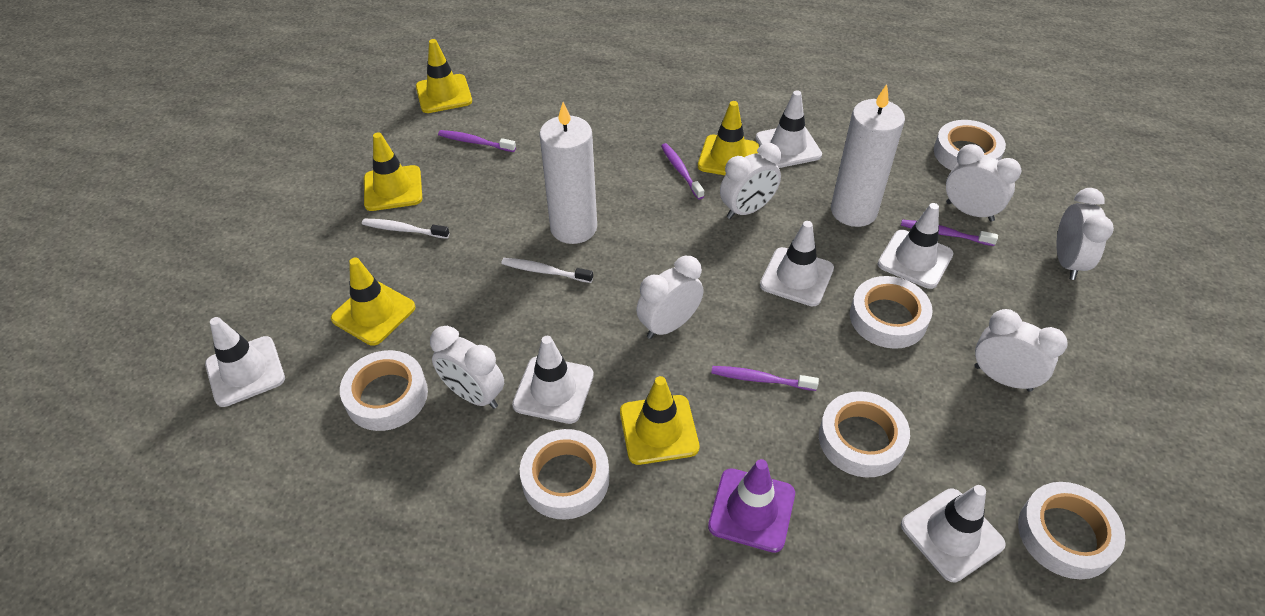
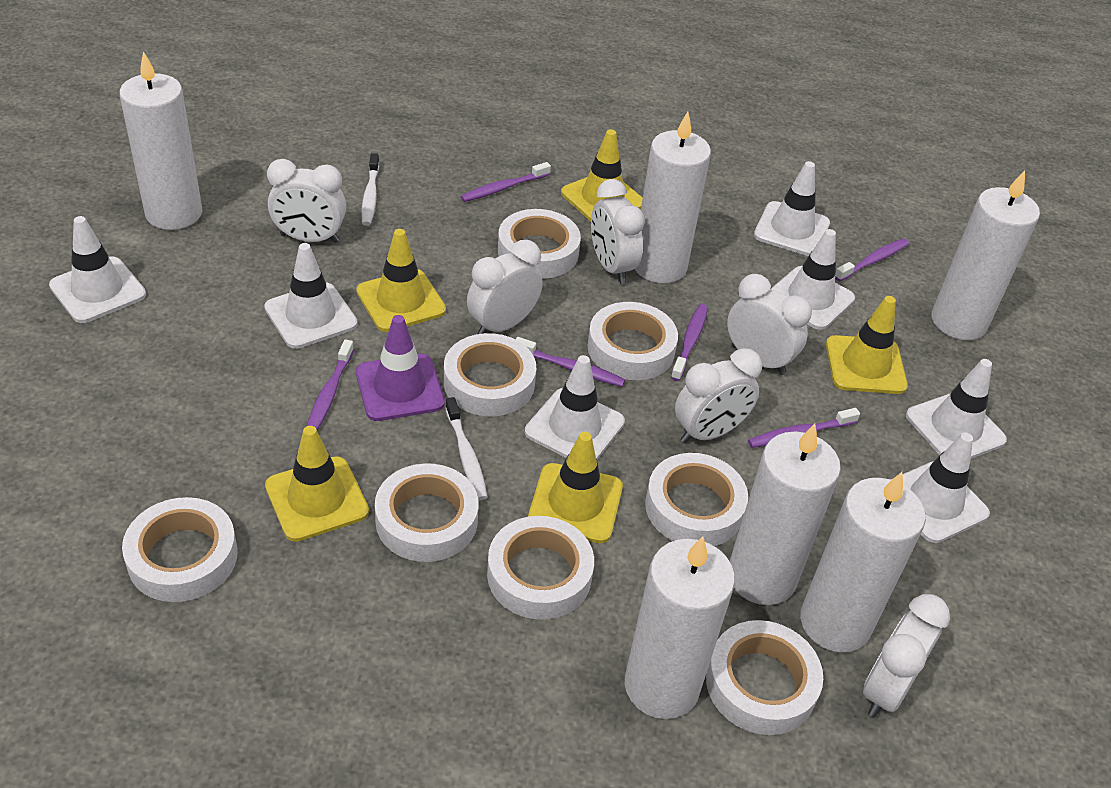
purple toothbrush: [438,130,516,152] [661,143,704,200] [711,366,819,391] [901,219,998,246] = 4 -> [307,339,354,430] [460,162,551,202] [516,337,625,387] [671,304,708,381] [748,408,860,448] [835,239,909,281] = 6
white candle: [539,102,597,244] [831,84,905,227] = 2 -> [119,51,202,230] [625,536,735,719] [635,112,711,283] [730,424,841,605] [800,472,926,653] [932,170,1040,340] = 6
white tape: [340,350,428,431] [520,429,610,519] [819,391,910,477] [850,276,933,349] [934,120,1006,171] [1018,482,1125,579] = 6 -> [122,497,238,602] [375,463,479,562] [444,333,536,416] [487,516,594,620] [498,209,581,279] [587,302,678,380] [645,453,748,546] [706,620,823,735] = 8
white traffic cone: [205,317,285,407] [512,336,594,424] [756,90,822,168] [760,221,834,306] [878,203,953,289] [901,485,1006,582] = 6 -> [49,216,146,323] [264,243,358,349] [525,355,625,459] [754,161,830,256] [771,229,855,330] [890,433,990,543] [906,359,1007,459] = 7

